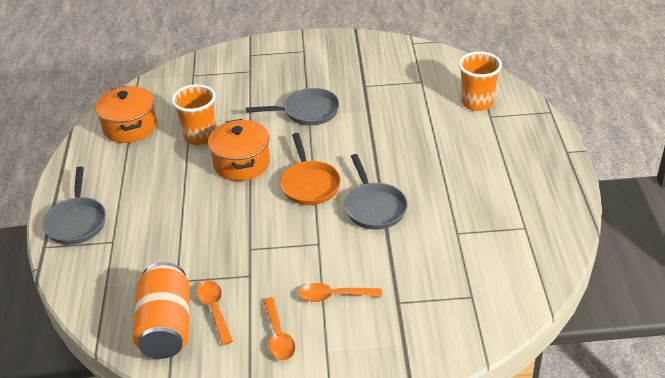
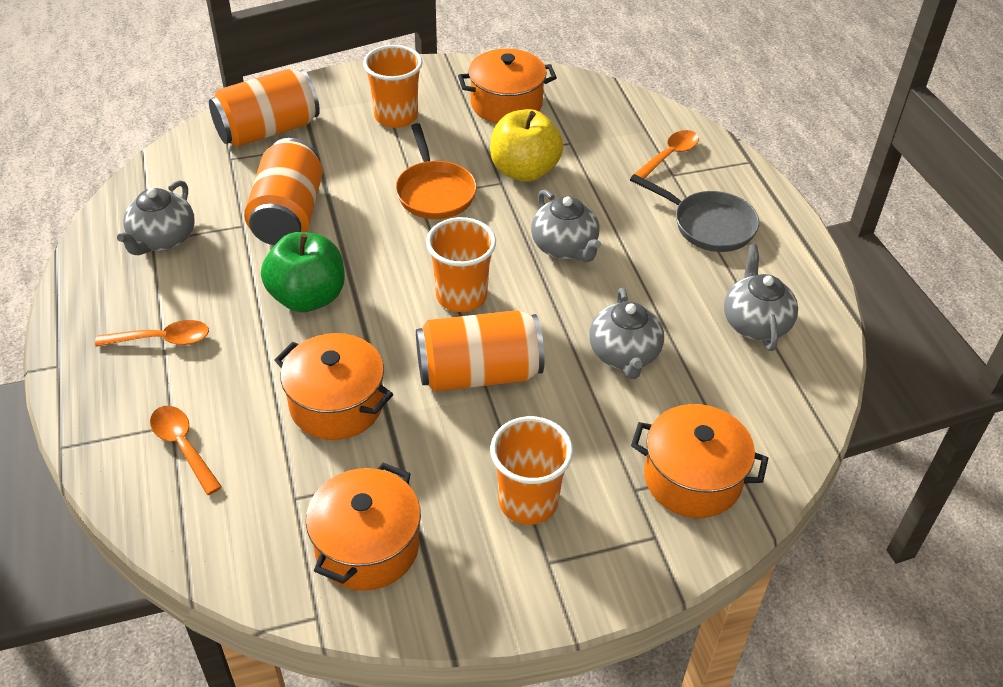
green apple: none = 0 -> [261,232,345,312] = 1
grey pan: [42,166,106,245] [246,88,340,126] [345,154,408,230] = 3 -> [630,174,759,252] = 1
grey teapot: none = 0 -> [117,180,195,255] [531,189,601,262] [589,288,664,379] [724,244,798,351] = 4
orange can: [133,262,190,359] = 1 -> [209,69,320,147] [244,138,323,245] [416,310,544,392] = 3
orange cup: [172,84,216,145] [459,52,502,111] = 2 -> [363,45,423,128] [426,217,496,312] [490,416,573,525] = 3
orange pot: [95,86,157,143] [208,119,270,181] = 2 -> [274,333,393,440] [306,463,421,591] [458,49,557,124] [631,404,768,518] = 4
yellow apple: none = 0 -> [490,109,564,182] = 1

